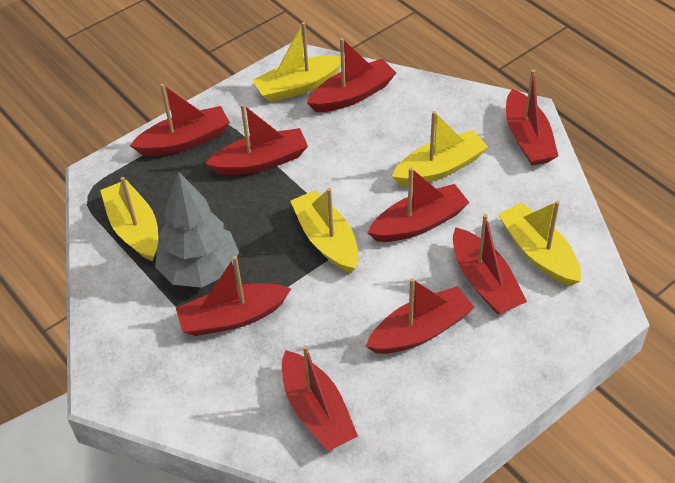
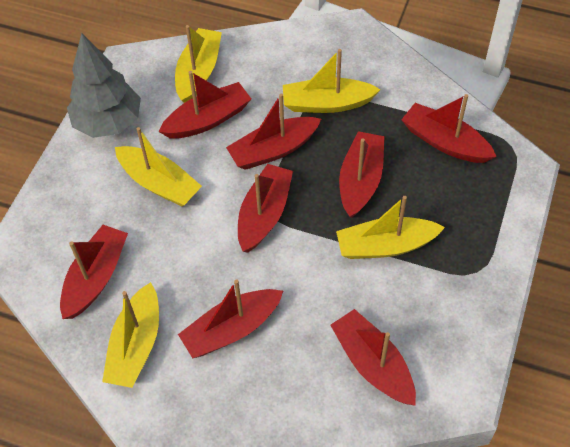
red boat: [130,84,230,156] [176,256,291,336] [205,104,308,175] [282,345,358,451] [307,38,396,112] [366,278,475,354] [367,167,470,242] [453,214,527,315] [506,70,558,166] = 9 -> [60,225,128,319] [158,71,251,139] [178,279,283,358] [226,93,321,170] [238,164,293,253] [330,309,416,405] [339,131,385,218] [401,94,497,163] = 8

